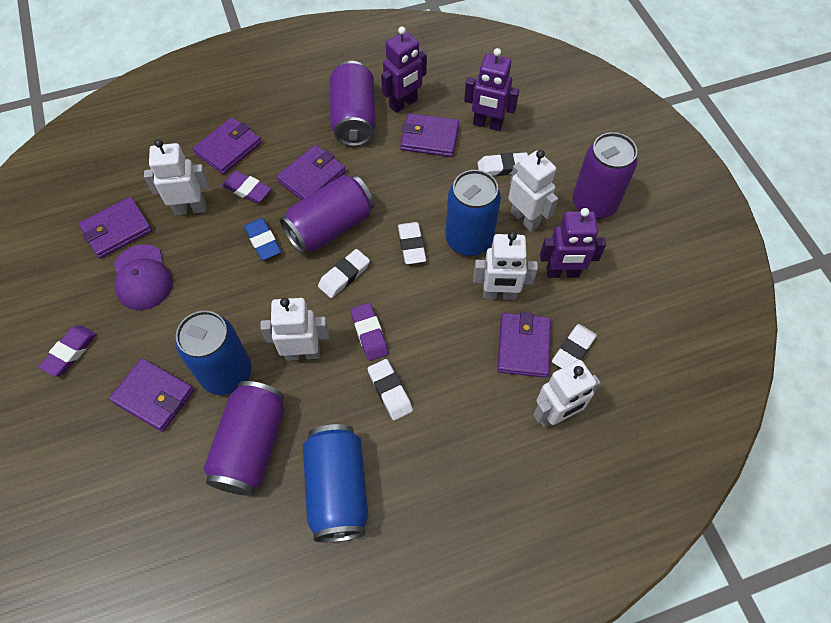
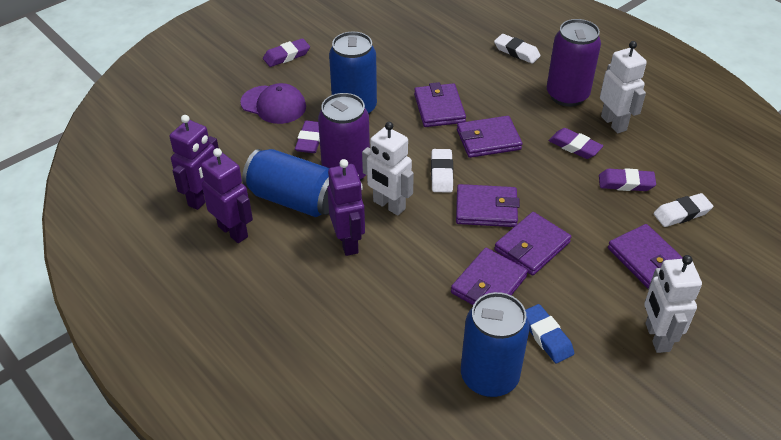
purple can: [203,381,284,496] [279,175,374,254] [330,61,376,146] [573,132,638,219] = 4 -> [318,93,370,181] [547,19,601,107] = 2
purple eraser: [38,325,97,377] [222,171,271,204] [351,303,388,361] = 3 -> [263,38,310,67] [295,121,320,153] [549,128,603,159] [599,168,656,191] = 4
white eraser: [318,249,370,298] [368,359,413,420] [398,222,426,264] [477,152,528,176] [552,324,597,368] = 5 -> [431,149,453,193] [494,34,541,64] [654,193,713,227] = 3
white robot: [144,139,210,215] [260,298,329,361] [473,231,538,300] [508,150,558,232] [533,360,600,428] = 5 -> [362,122,414,216] [600,41,647,133] [644,255,702,353] = 3

